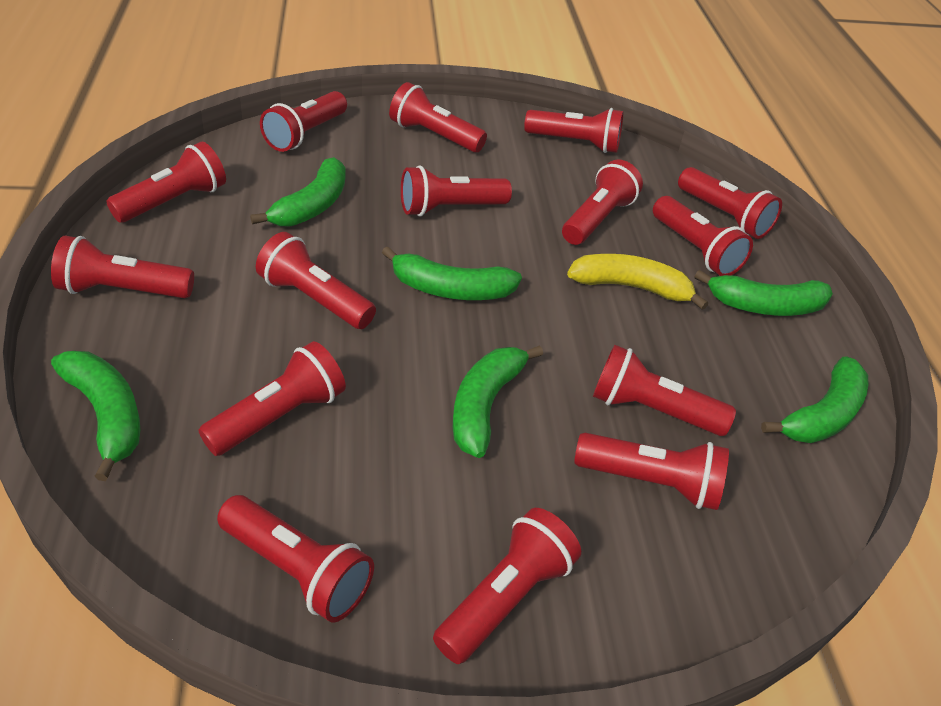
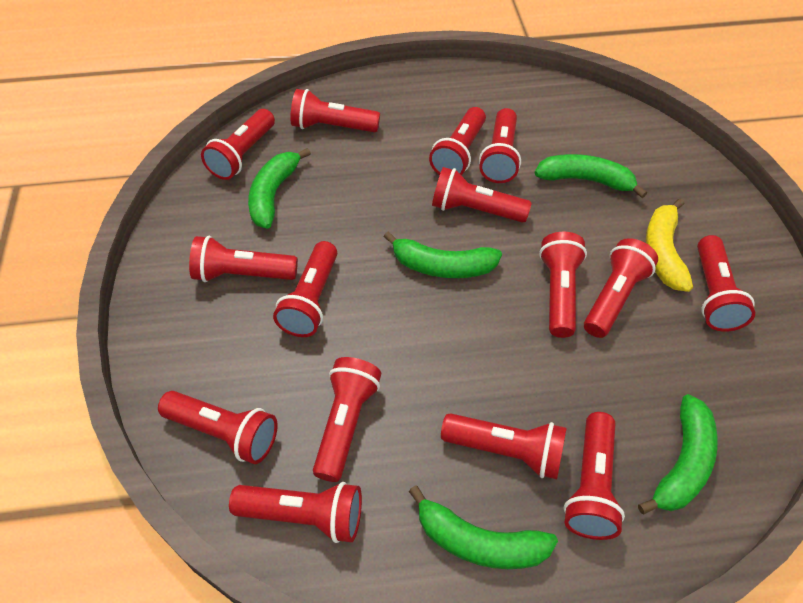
green banana: [51,351,140,481] [250,157,345,227] [382,246,522,300] [453,345,543,458] [694,270,833,316] [761,356,869,443] = 6 -> [248,148,311,229] [384,232,502,278] [409,485,558,569] [535,154,647,198] [638,394,718,514] = 5

